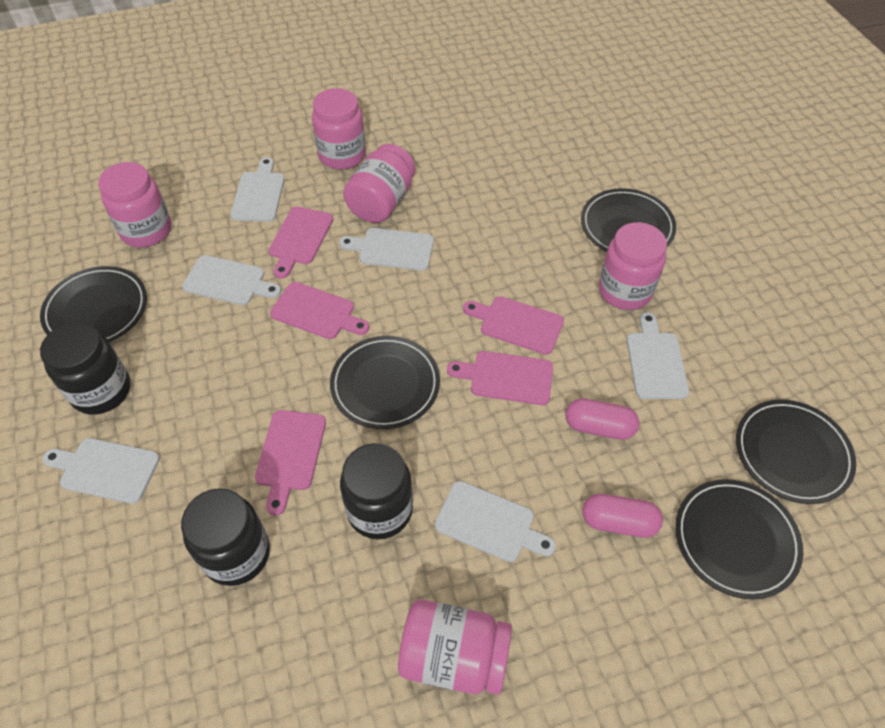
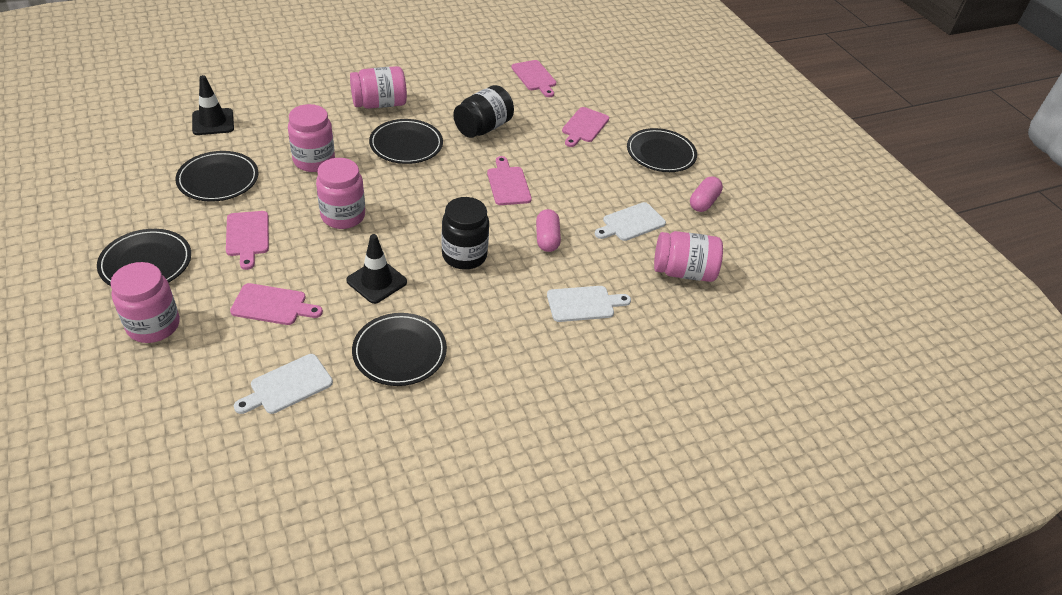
black jar: [40,322,130,415] [181,488,270,586] [340,443,413,539] = 3 -> [442,197,489,270] [454,85,514,138] = 2
black traffic cone: none = 0 -> [192,75,234,135] [346,234,407,304] = 2
white cutting board: [42,438,160,504] [182,255,281,305] [230,157,285,222] [339,228,434,271] [435,481,556,562] [627,312,689,399] = 6 -> [234,354,333,414] [547,286,631,322] [595,202,666,241] = 3

